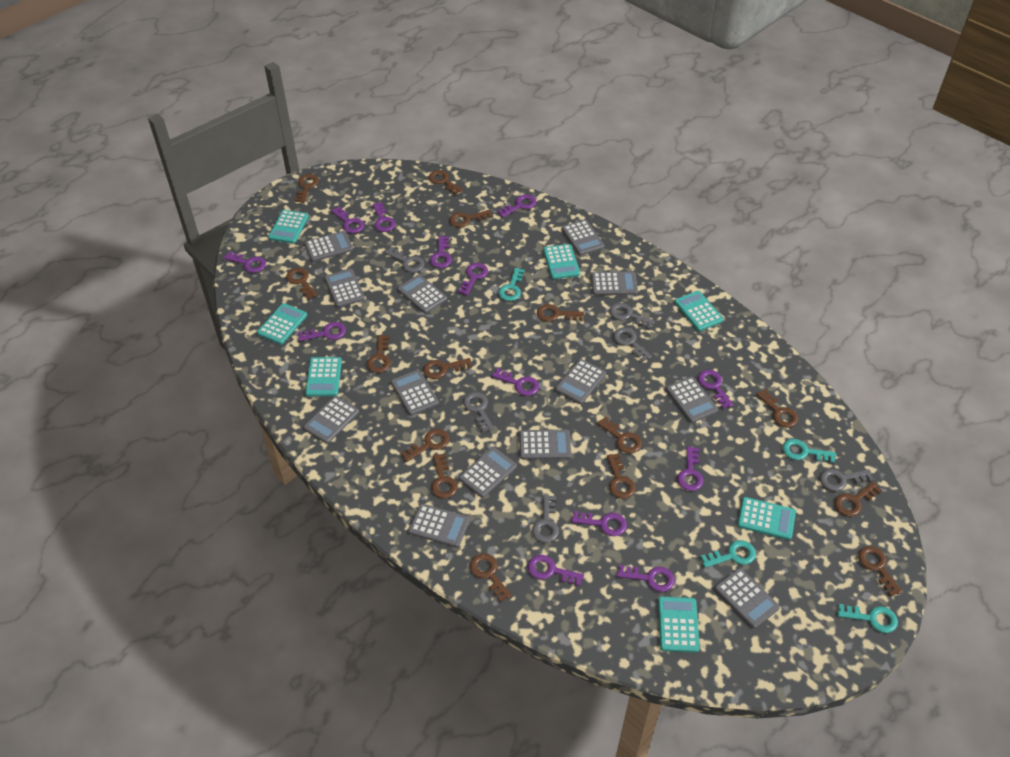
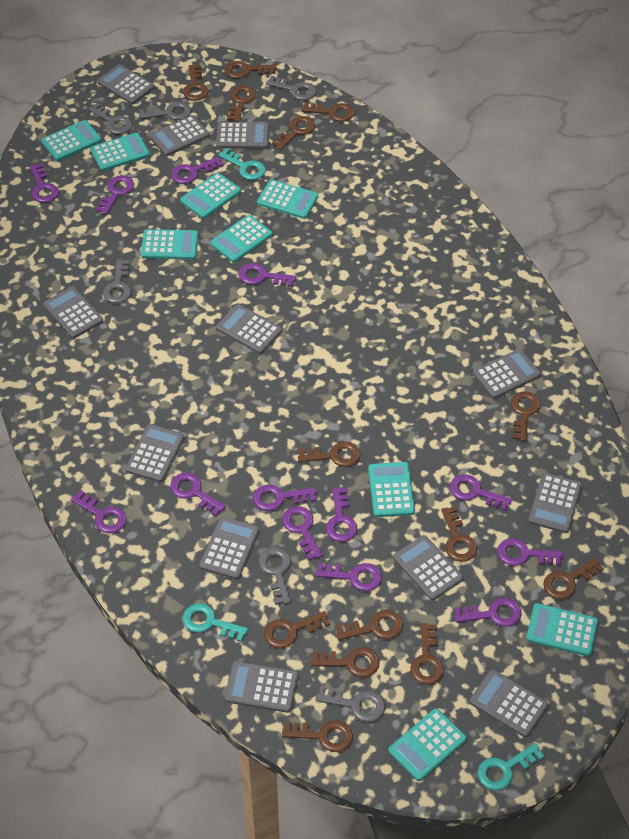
brown key: [286,268,318,299] [295,174,319,203] [367,335,391,373] [401,429,450,462] [423,358,472,379] [428,170,463,195] [431,454,458,499] [449,210,492,227] [470,553,512,602] [537,304,584,322] [597,416,642,453] [607,454,636,499] [756,389,798,428] [835,482,882,517] [858,546,903,597] = 15 -> [183,65,208,101] [225,61,276,79] [227,85,256,122] [264,611,330,649] [272,116,315,150] [282,720,353,752] [298,441,360,467] [302,102,354,122] [311,647,380,677] [336,610,403,640] [410,623,444,685] [441,506,477,562] [511,391,540,441] [543,558,604,600] = 14
grey calculator: [303,396,359,444] [304,231,353,262] [324,269,365,307] [391,370,439,416] [397,274,447,313] [408,504,470,548] [459,447,517,498] [519,430,571,459] [555,359,606,404] [562,220,604,256] [591,272,638,295] [666,377,718,423] [714,568,780,629] = 13 -> [43,287,103,339] [97,64,155,104] [125,424,184,482] [149,115,209,156] [199,516,259,579] [216,122,269,149] [216,304,282,354] [225,661,298,713] [393,535,464,600] [469,669,548,737] [473,349,541,399] [528,473,582,533] = 12
turquoise calculator: [257,303,307,345] [268,210,309,244] [305,357,342,396] [543,244,580,279] [658,597,700,653] [674,291,723,331] [737,497,796,540] = 7 -> [41,120,102,161] [90,133,150,171] [141,229,198,260] [180,173,241,219] [210,215,273,262] [257,180,318,219] [368,462,415,517] [388,708,467,781] [526,603,598,656] = 9
turquoise key: [498,268,525,301] [700,540,756,568] [783,439,836,463] [837,604,898,633] = 4 -> [182,603,248,642] [218,148,266,180] [477,743,544,791] = 3

